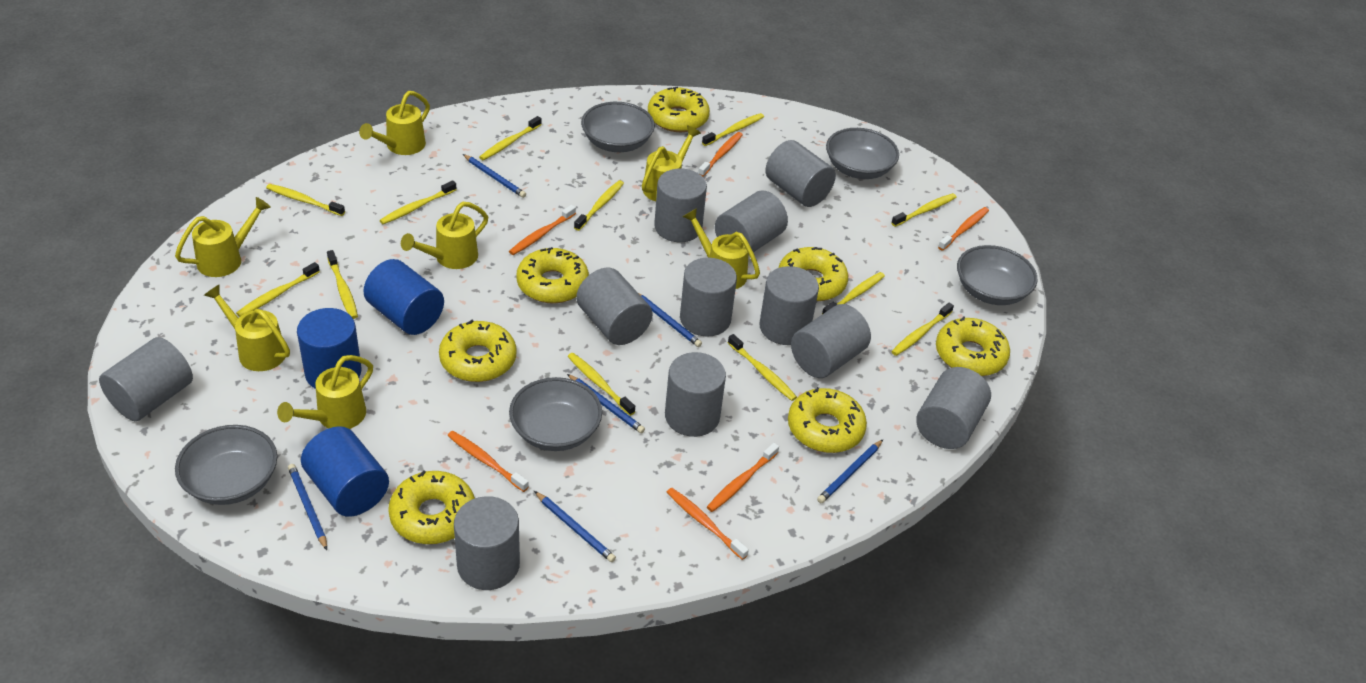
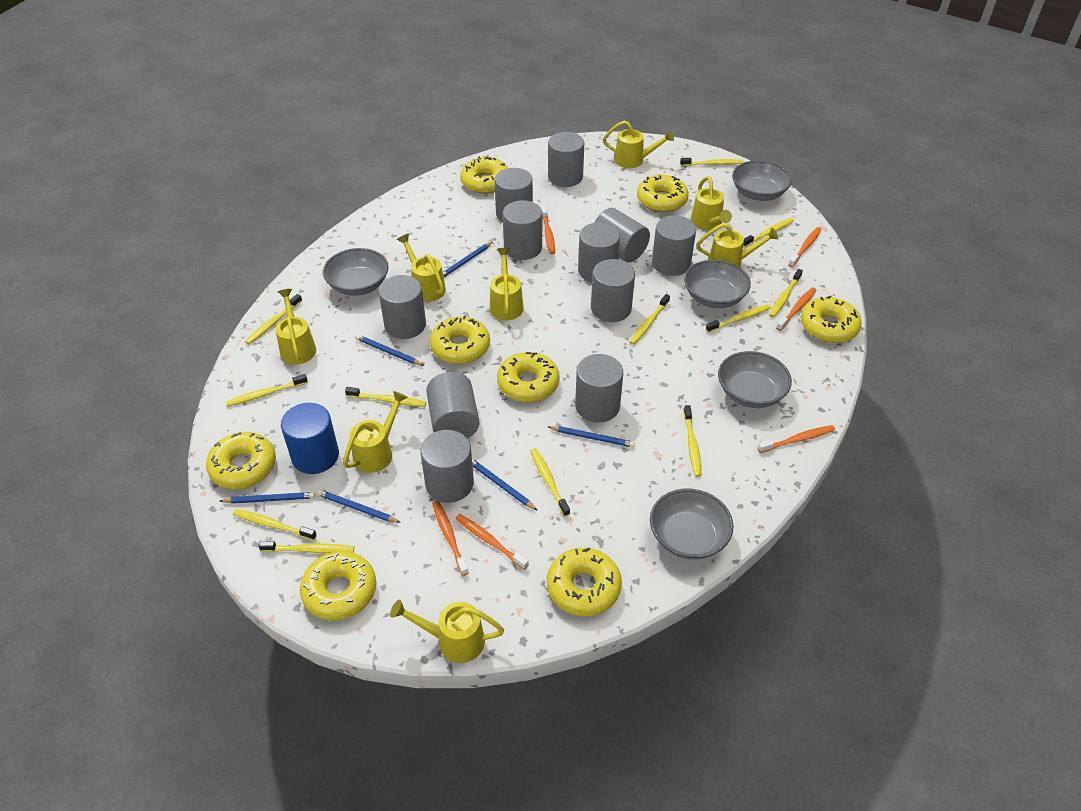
blue cylinder: [297,308,361,389] [301,426,389,517] [363,259,444,335] = 3 -> [281,403,339,474] = 1
yellow donut: [388,470,475,544] [439,319,517,382] [516,247,589,303] [648,87,710,132] [779,247,848,301] [788,387,867,453] [936,316,1010,376] = 7 -> [206,432,276,489] [300,551,376,620] [430,315,490,364] [460,156,508,194] [497,352,560,402] [547,547,622,616] [637,175,689,212] [801,295,862,343] = 8
yellow watering can: [175,197,271,277] [204,284,290,371] [277,355,373,429] [359,91,430,155] [401,202,488,269] [642,126,701,201] [683,208,760,289] = 7 -> [276,289,316,365] [343,391,408,473] [390,600,504,663] [397,234,446,302] [490,248,524,320] [603,121,674,168] [691,176,732,230] [697,223,779,267] = 8

